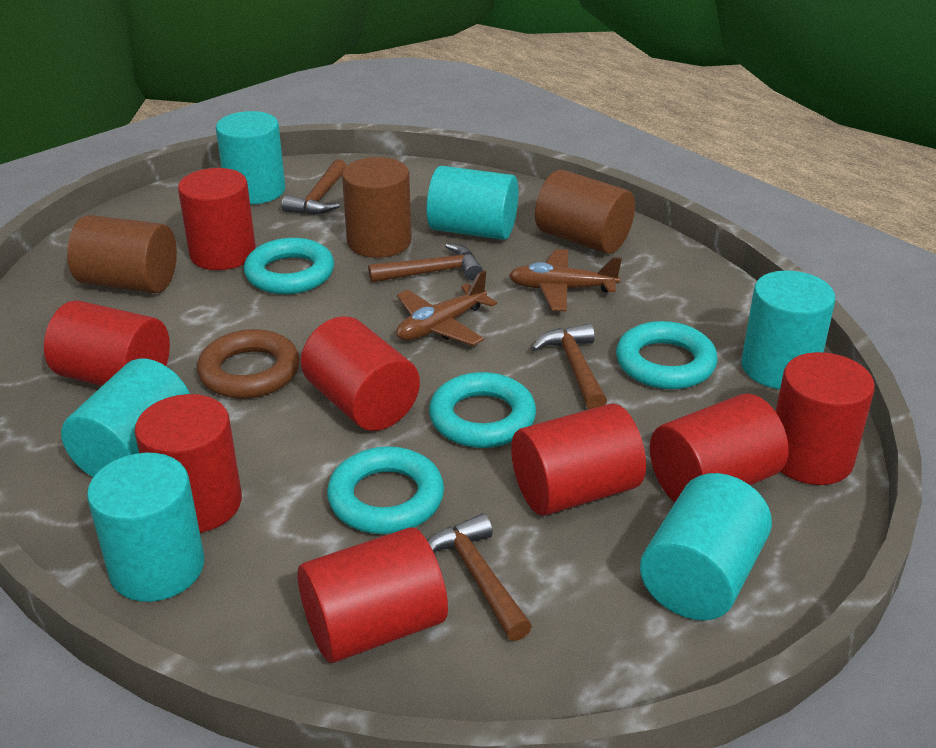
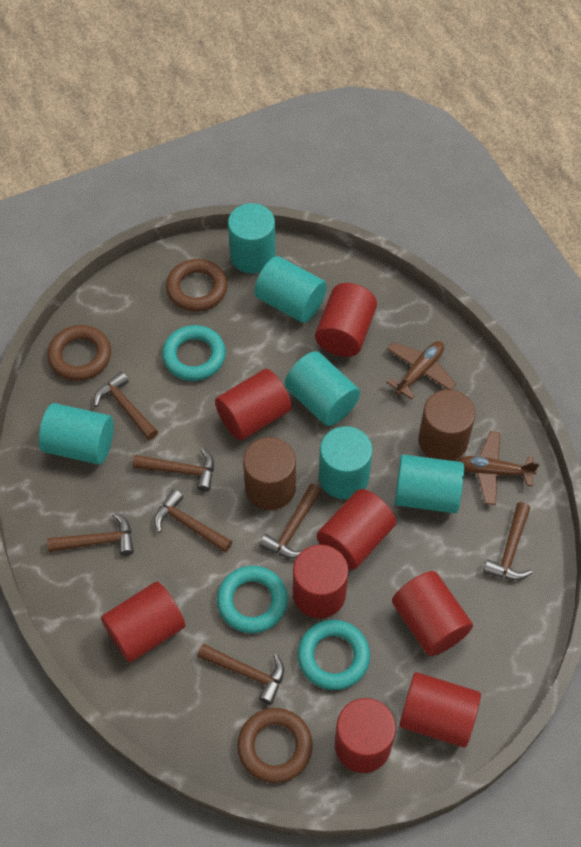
brown cylinder: [67,215,177,293] [342,157,412,258] [535,170,635,254] = 3 -> [243,437,296,510] [419,390,475,461] = 2
brown hammer: [282,159,347,215] [368,243,483,283] [428,514,532,641] [532,323,607,409] = 4 -> [47,512,134,556] [94,372,158,440] [132,448,214,492] [154,489,233,553] [197,644,284,705] [259,484,322,559] [483,502,532,580] = 7
brown ring: [197,329,300,399] = 1 -> [47,325,111,381] [166,259,228,312] [237,708,313,783] = 3
turquoise ring: [244,238,334,294] [327,446,444,534] [429,372,536,448] [616,321,718,389] = 4 -> [162,325,226,381] [217,566,288,633] [298,620,370,690] = 3

